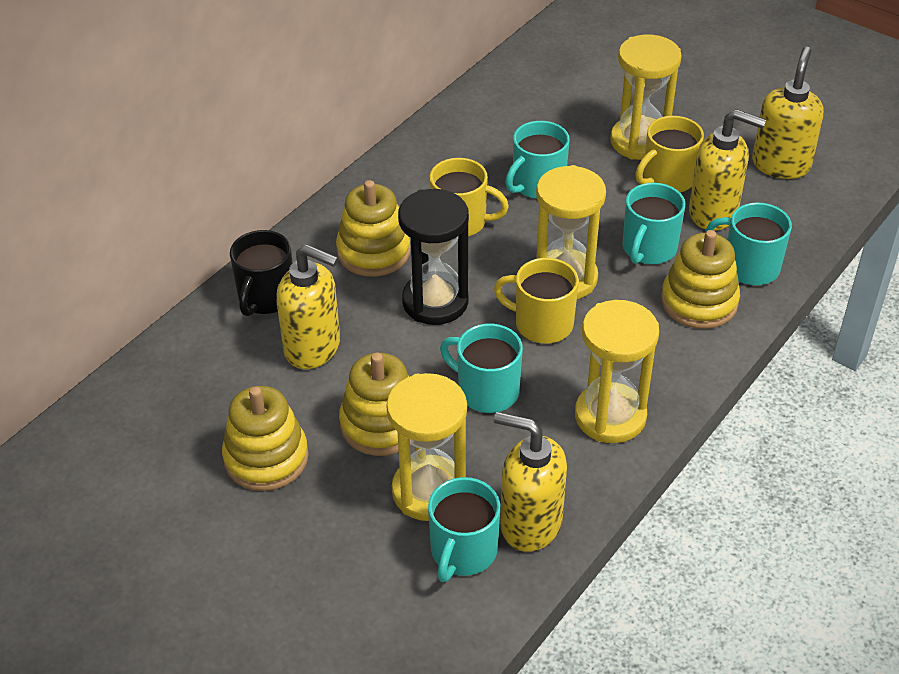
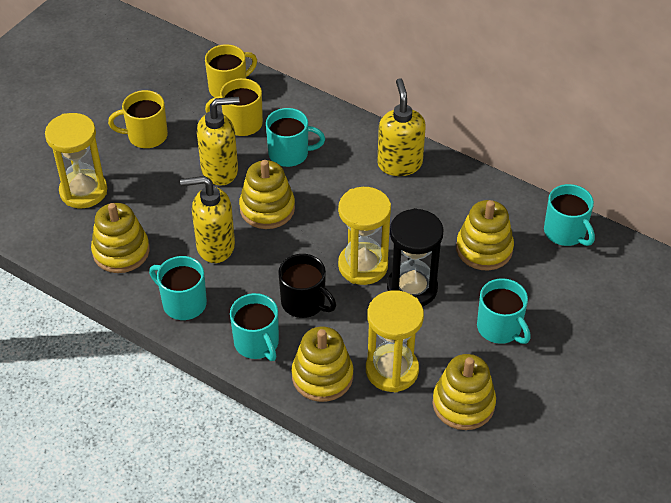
yellow hourglass: [386,373,467,521] [536,165,606,299] [575,300,659,443] [610,35,682,160] = 4 -> [45,113,107,208] [338,187,391,285] [366,290,424,392] = 3
yellow soap dispenser: [276,244,340,369] [494,412,567,552] [689,109,766,231] [752,47,824,179] = 4 -> [180,176,235,263] [197,97,239,186] [378,78,426,176] = 3
yellow stacking toy: [222,386,309,491] [336,180,411,277] [339,353,411,456] [661,230,740,329] = 4 -> [91,203,150,273] [239,160,295,229] [291,326,353,402] [432,354,496,430] [456,200,514,270] = 5

